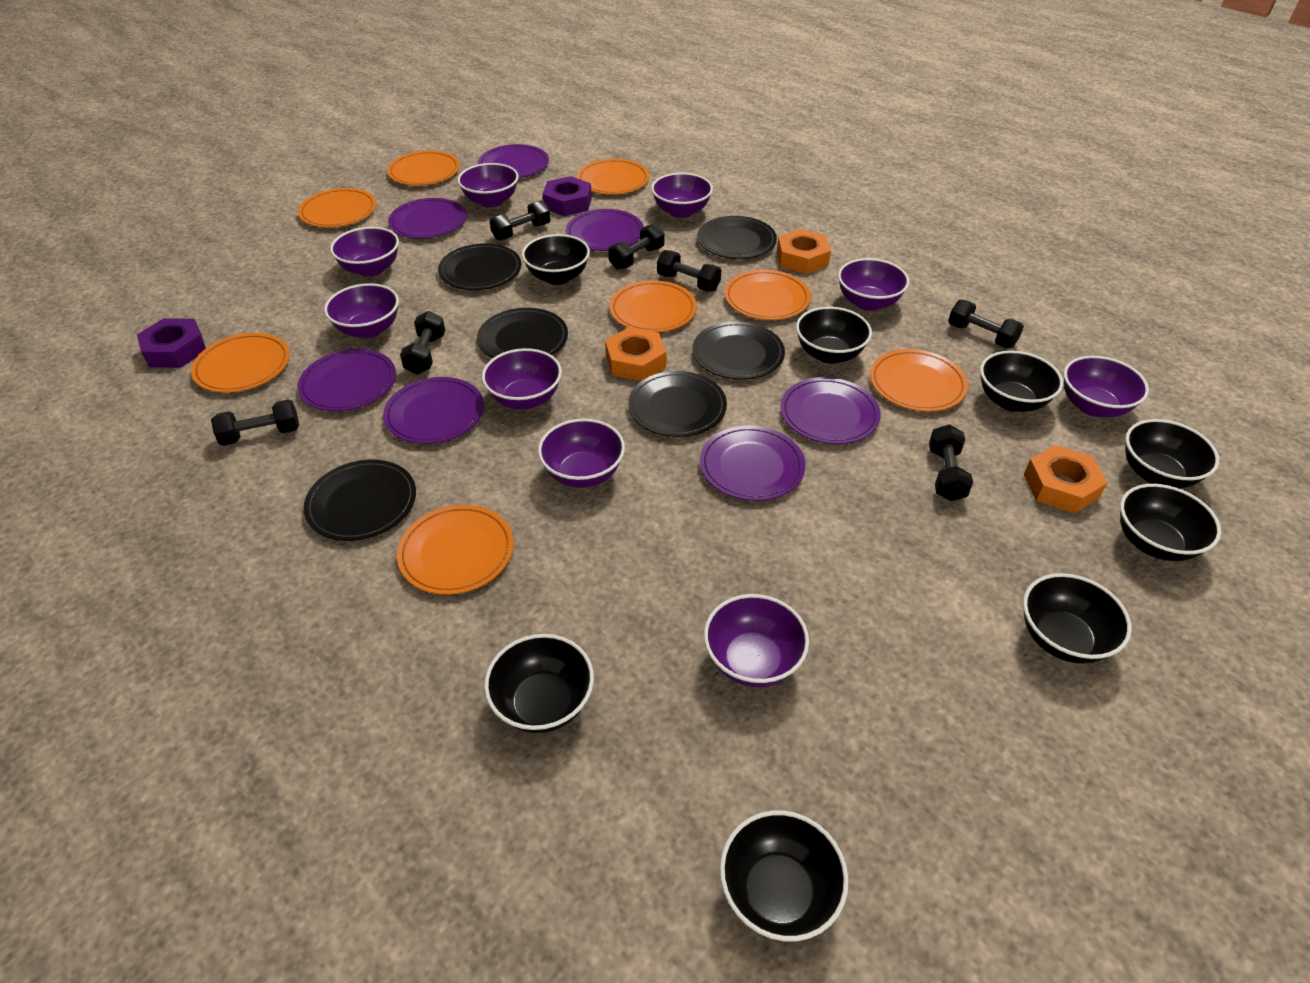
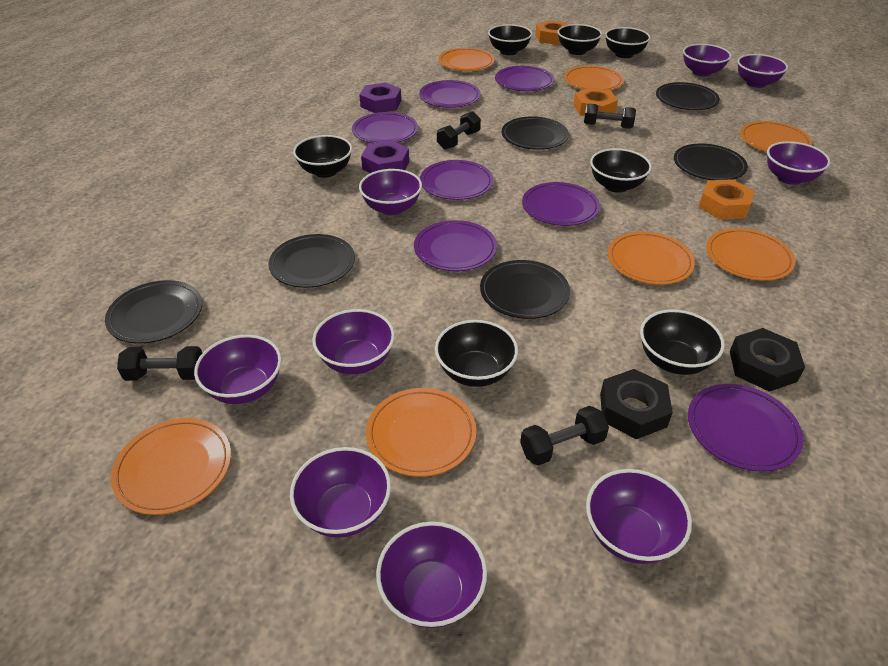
black bowl: [484,634,594,733] [522,234,590,285] [720,810,848,941] [796,306,872,364] [980,350,1063,412] [1023,573,1132,664] [1120,484,1221,561] [1125,419,1219,488] = 8 -> [293,135,352,178] [435,320,518,387] [488,24,532,55] [558,24,602,55] [590,148,652,193] [605,27,650,58] [640,309,725,375] = 7
black dumbbell: [211,399,299,446] [400,311,445,374] [489,200,551,241] [608,224,665,270] [657,250,721,292] [929,424,973,501] [948,299,1024,348] = 7 -> [117,346,202,381] [437,111,481,149] [520,406,609,465] [584,103,636,129] = 4
black nut: none = 0 -> [600,369,673,439] [730,328,805,392] = 2
orange plate: [191,333,290,393] [298,188,376,228] [387,151,460,186] [397,505,514,595] [577,159,649,195] [610,280,697,332] [724,270,811,320] [870,349,968,412] = 8 -> [111,418,231,515] [366,388,476,477] [438,48,495,71] [564,66,624,90] [608,231,695,285] [706,228,795,281] [740,121,812,152] = 7

